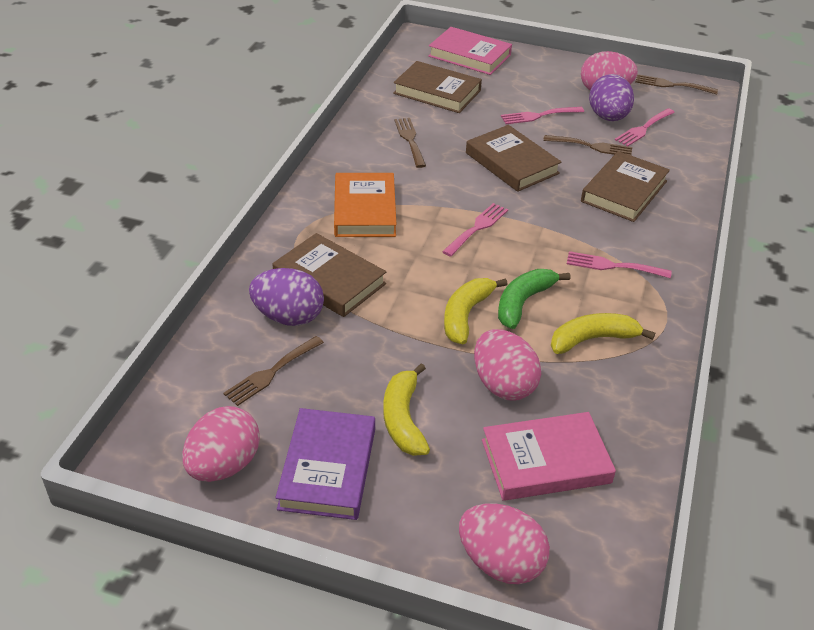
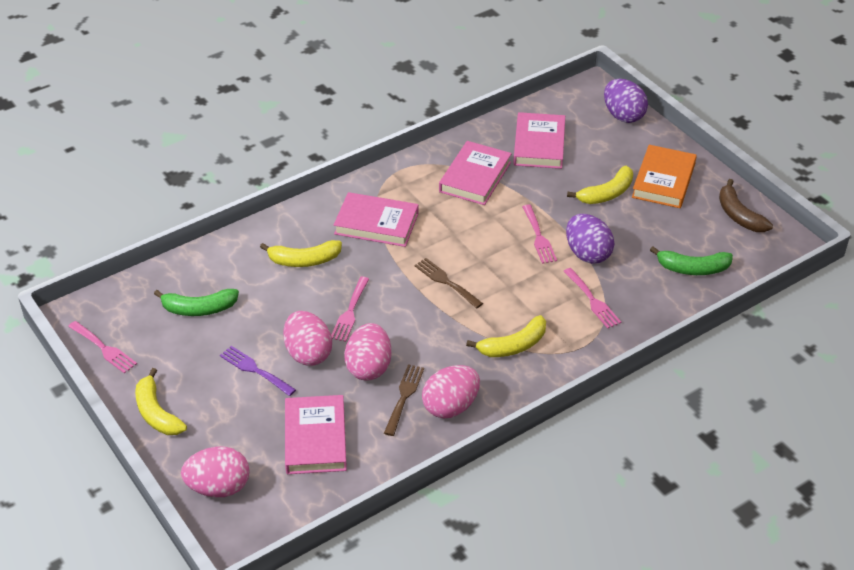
brown banana: none = 0 -> [719,179,773,232] = 1
brown book: [273,233,386,317] [393,61,482,113] [466,125,561,192] [581,151,670,222] = 4 -> none = 0
brown fork: [224,336,324,406] [394,118,426,168] [543,135,632,155] [635,74,718,94] = 4 -> [384,364,424,436] [414,258,483,308] = 2
green banana: [498,269,570,329] = 1 -> [154,289,239,316] [650,246,733,275] = 2
pink book: [428,27,512,75] [482,412,616,501] = 2 -> [285,395,347,474] [334,192,418,247] [439,141,512,205] [513,112,565,169] = 4
purple book: [275,408,375,520] = 1 -> none = 0
purple fork: none = 0 -> [220,346,296,396] = 1
yellow banana: [383,363,430,456] [444,278,508,345] [551,313,655,354] = 3 -> [135,368,187,435] [260,240,342,267] [466,315,546,357] [567,166,633,204] = 4

